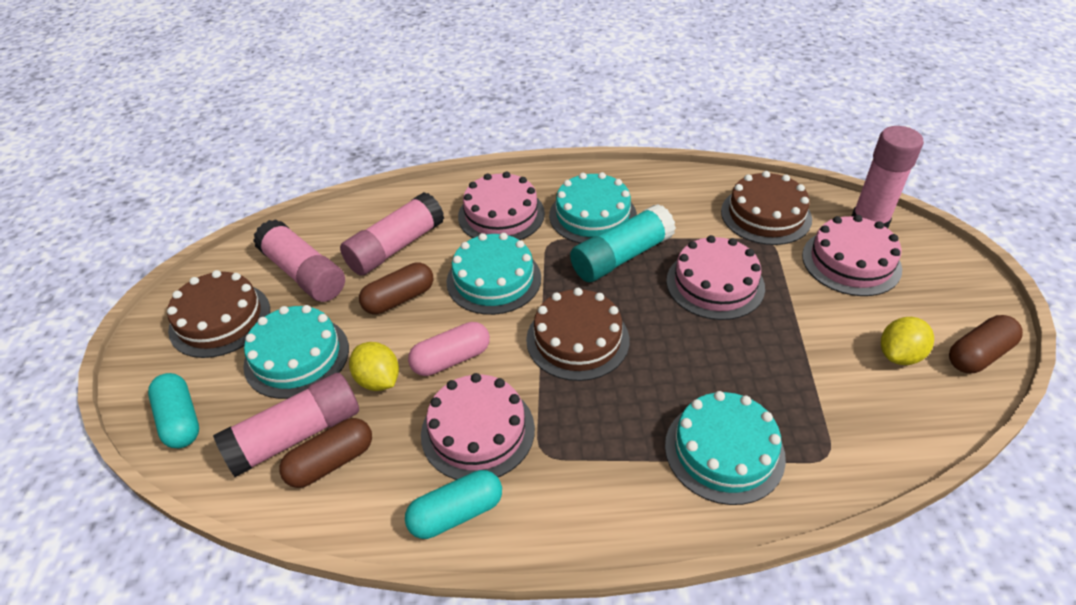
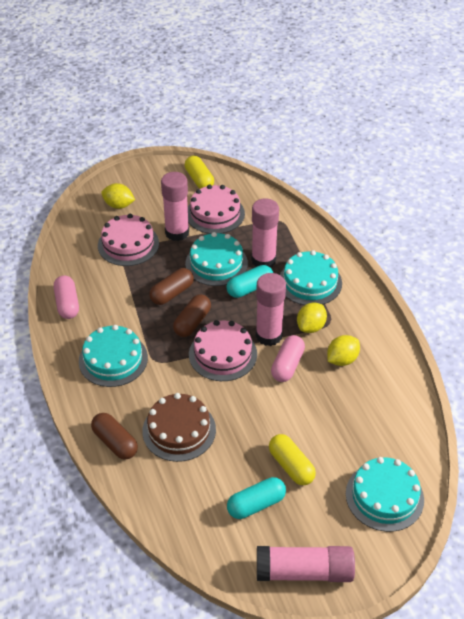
brown cake: [167,270,270,358] [526,288,629,381] [721,171,812,245] = 3 -> [142,393,216,462] = 1
pink cake: [421,373,535,480] [458,172,545,240] [666,235,765,320] [802,215,902,296] = 4 -> [98,214,159,266] [188,185,245,234] [189,320,257,381] = 3
pink capsule: [408,322,490,376] = 1 -> [54,275,79,319] [271,335,305,382] = 2
turquoise glue stick: [570,204,676,282] = 1 -> none = 0
yellow capsule: none = 0 -> [185,156,214,189] [269,434,316,485] = 2
yellow lemon: [349,342,399,391] [881,317,934,365] = 2 -> [101,183,135,209] [297,303,327,333] [327,335,360,366] = 3

